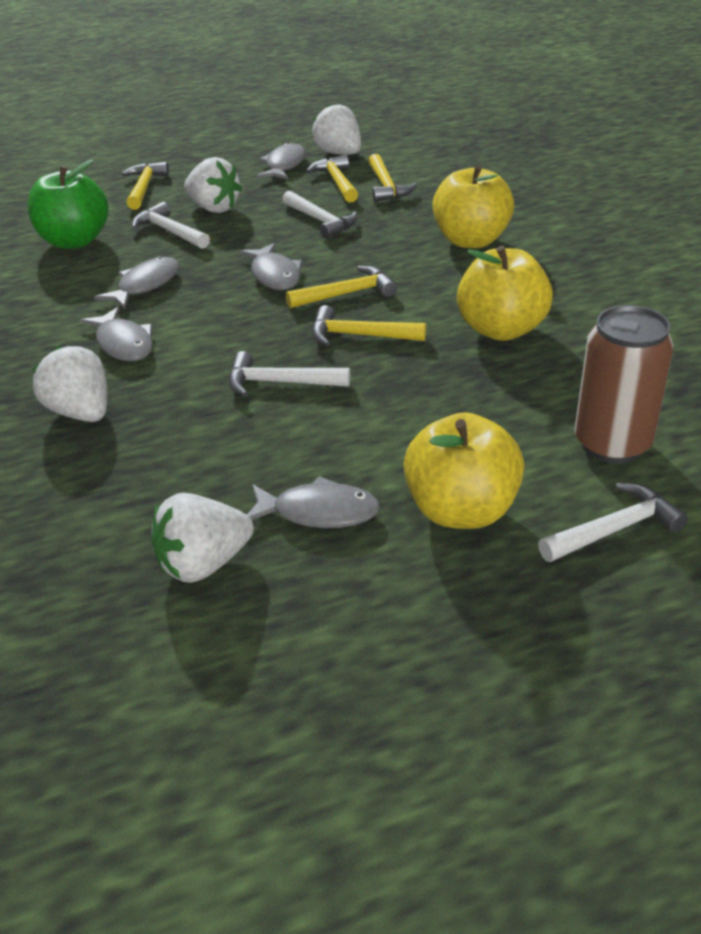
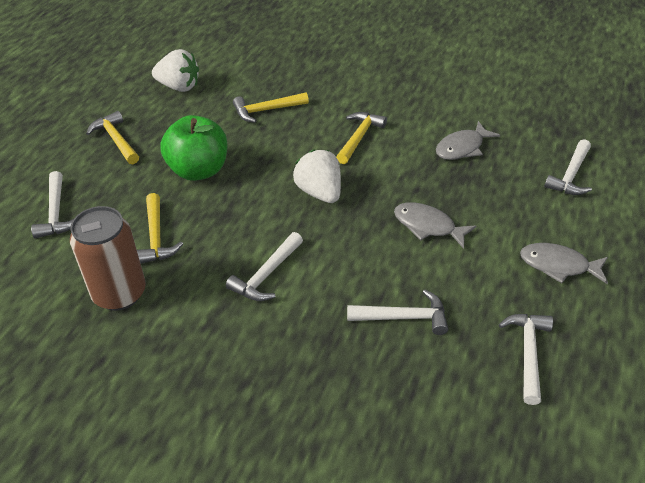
grey fish: [80,307,153,361] [94,256,179,309] [239,243,303,290] [247,476,380,528] [256,142,306,180] = 5 -> [394,202,476,249] [436,121,500,160] [520,243,608,284] = 3
white hammer: [132,202,210,249] [229,351,350,397] [282,190,358,239] [538,483,688,562] = 4 -> [31,171,73,238] [226,232,303,301] [347,290,448,335] [499,314,553,405] [544,139,592,195] = 5
white strawberry: [33,346,107,422] [151,493,254,583] [184,157,242,213] [312,104,361,155] = 4 -> [152,49,199,92] [293,150,341,203] = 2
yellow apple: [403,412,525,529] [433,165,514,248] [457,245,553,341] = 3 -> none = 0
yellow hammer: [122,162,169,210] [286,266,397,308] [306,155,358,203] [312,305,426,346] [368,154,418,202] = 5 -> [86,111,139,164] [137,193,183,264] [233,92,309,123] [336,112,387,164] = 4

